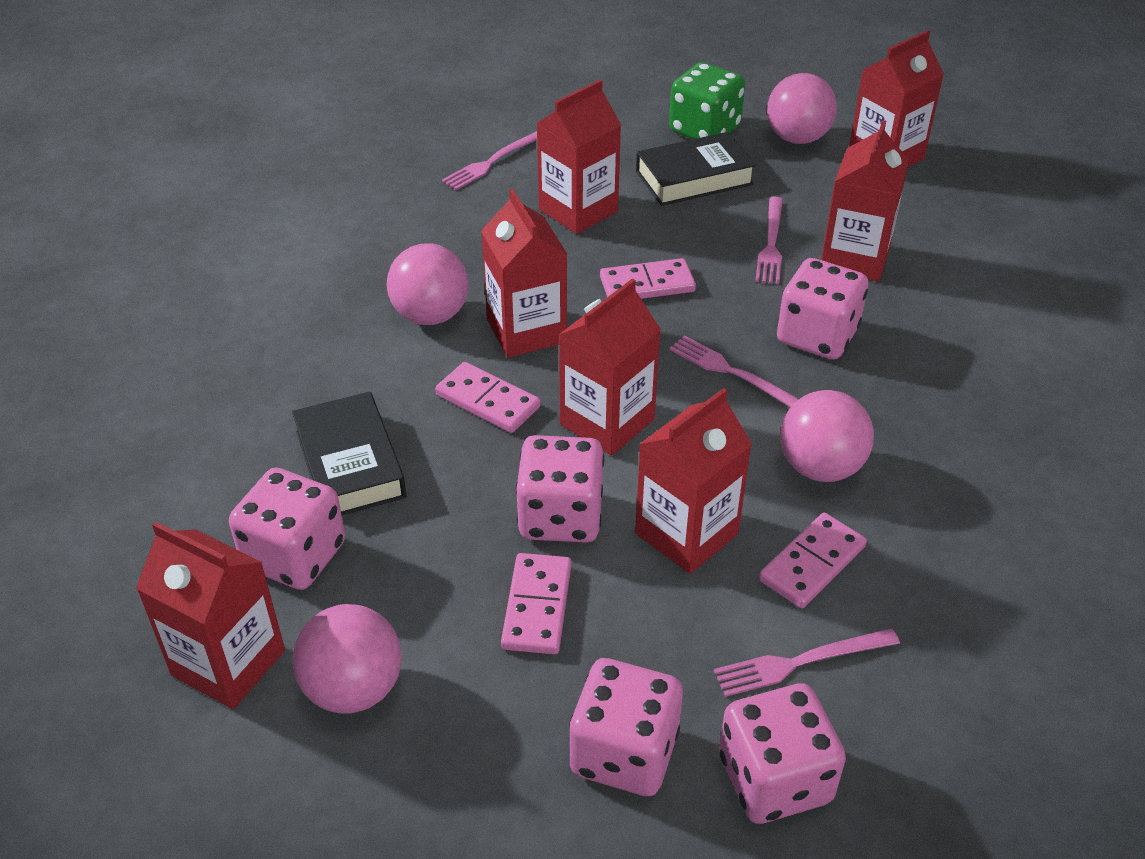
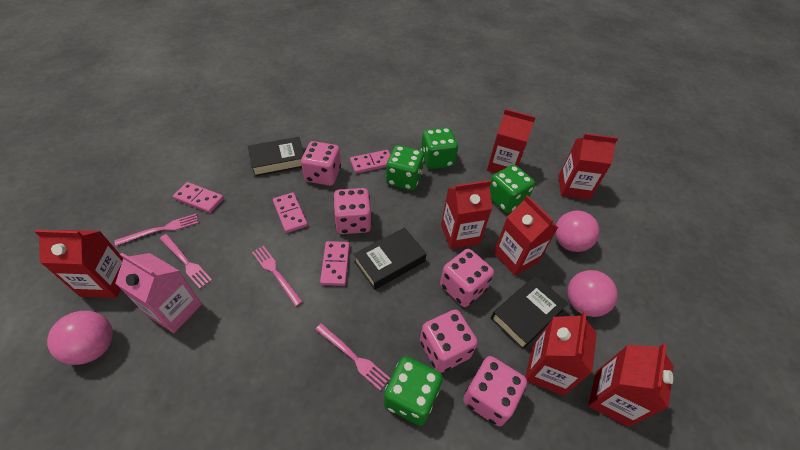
black book: [292,392,407,515] [636,132,756,206] = 2 -> [248,137,304,176] [354,228,427,290] [491,276,568,350] = 3
green dice: [669,62,745,139] = 1 -> [384,356,443,425] [386,145,424,191] [421,127,458,169] [490,165,535,213] = 4
pink ball: [292,604,402,714] [387,243,468,325] [767,73,837,144] [780,390,874,482] = 4 -> [47,311,113,365] [555,211,600,252] [567,270,618,317] = 3
pink carton: none = 0 -> [115,253,202,333] = 1

